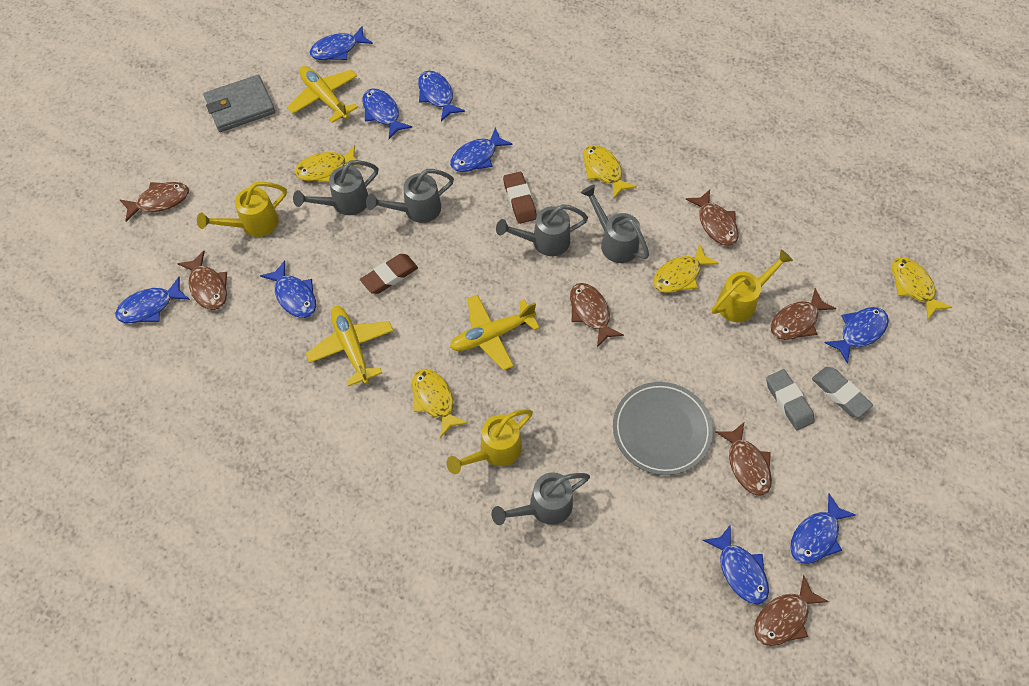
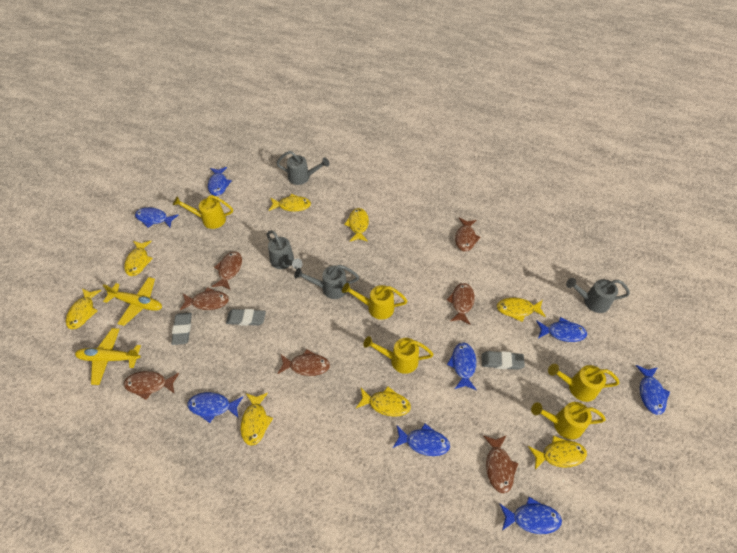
blue fish: [115,277,190,323] [260,260,316,318] [310,26,373,60] [362,89,412,139] [418,71,465,121] [450,127,513,172] [702,524,769,605] [790,493,856,564] [824,307,889,364] = 9 -> [135,207,178,228] [188,392,243,423] [208,167,232,196] [393,424,450,456] [447,342,477,390] [500,497,562,534] [537,317,587,342] [635,365,670,415] = 8
brown eraser: [360,254,418,294] [503,172,537,224] = 2 -> none = 0
grey eraser: [766,369,815,431] [812,367,873,417] = 2 -> [171,313,192,345] [226,309,266,326] [481,351,525,370] = 3
grey plate: [613,382,713,475] = 1 -> none = 0
grey wallet: [204,75,275,132] = 1 -> none = 0
grey watering can: [293,160,379,215] [366,169,454,223] [492,472,590,525] [496,204,588,256] [581,185,649,263] = 5 -> [267,230,302,269] [276,151,329,185] [294,265,359,299] [566,278,630,313] = 4
yellow fish: [295,145,363,182] [412,369,468,438] [583,145,637,199] [653,243,719,293] [892,257,952,320] = 5 -> [66,288,101,329] [124,241,153,276] [241,393,273,446] [269,194,311,212] [344,208,369,241] [356,387,411,417] [497,298,546,322] [528,436,587,470] = 8
yellow plane: [287,66,358,123] [305,306,394,386] [450,294,540,370] = 3 -> [75,328,141,385] [102,277,162,326] = 2
yellow watering can: [197,182,287,237] [447,409,533,474] [712,249,793,322] = 3 -> [173,195,233,229] [342,283,407,320] [363,336,434,374] [531,402,606,440] [548,364,620,402] = 5

